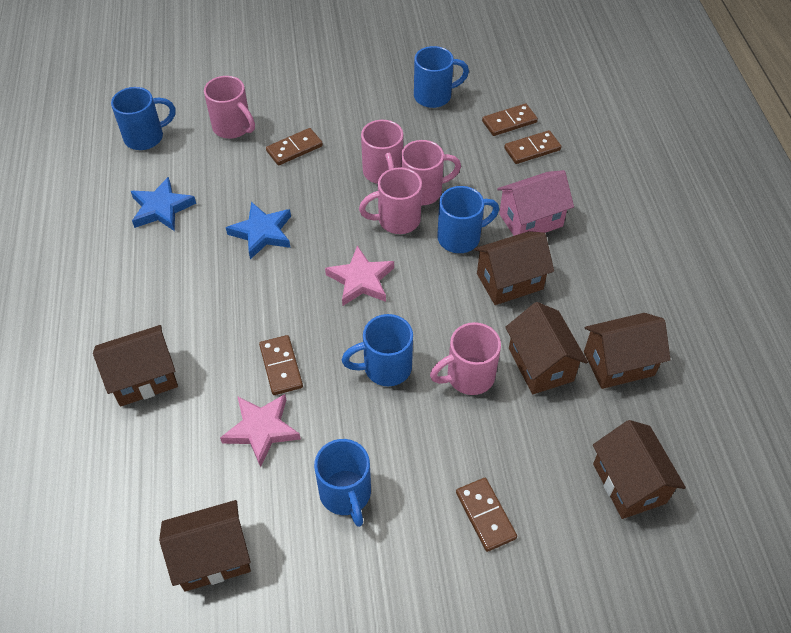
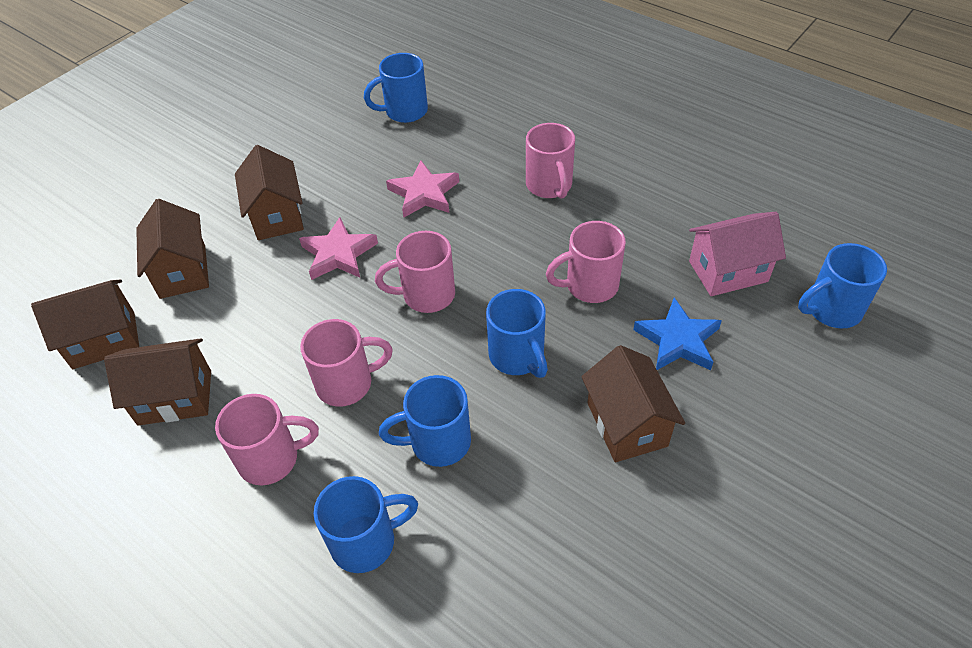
blue star: [131,177,196,231] [226,202,291,259] = 2 -> [633,298,722,370] = 1
brown domino: [259,335,303,395] [266,128,323,166] [456,478,517,552] [482,103,538,136] [504,130,561,164] = 5 -> none = 0
brown house: [93,325,178,407] [159,500,251,592] [474,231,554,305] [505,302,588,394] [584,313,671,389] [593,420,686,519] = 6 -> [31,280,139,369] [104,338,211,426] [136,199,209,299] [235,145,304,240] [581,345,685,462] = 5

